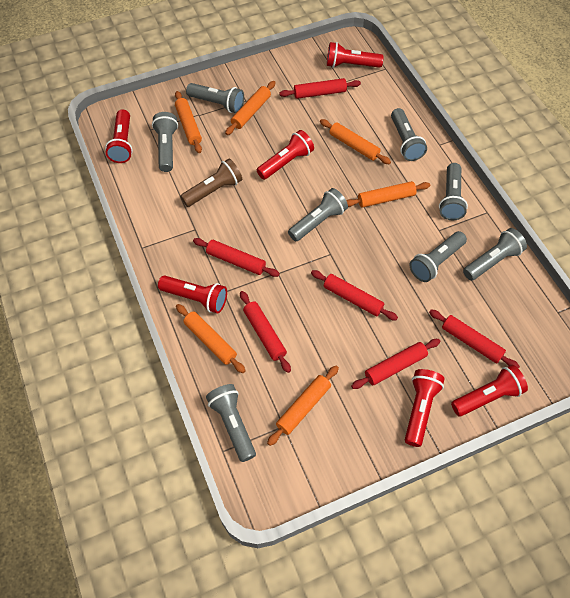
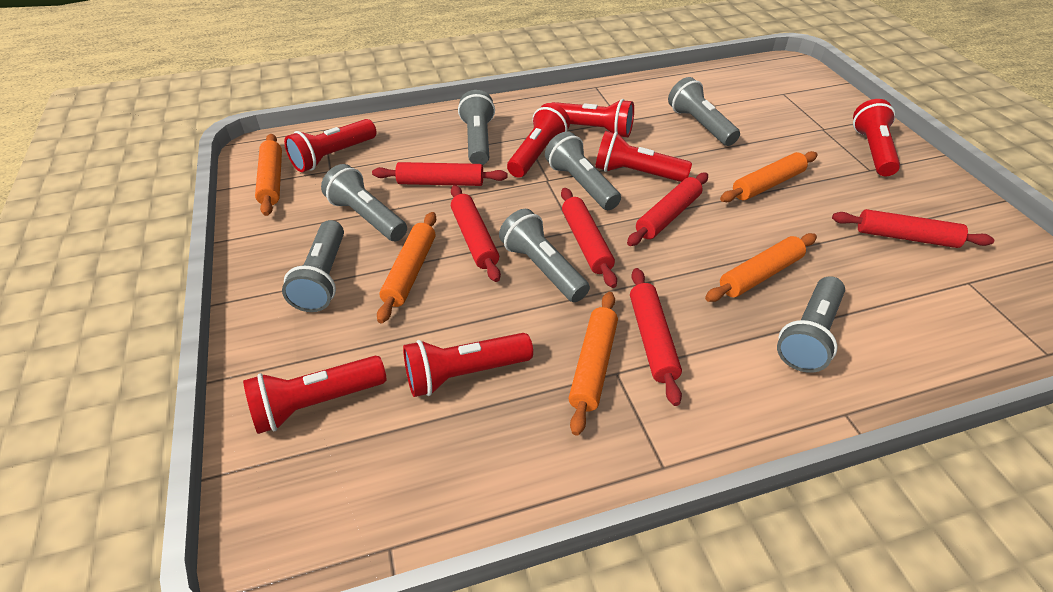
brown flashlight: [180,159,242,207] = 1 -> none = 0
grey flashlight: [152,112,178,172] [186,83,244,113] [206,384,256,462] [288,188,348,241] [391,108,427,161] [410,231,467,282] [439,163,468,220] [463,228,527,281] = 8 -> [282,220,344,312] [321,164,407,241] [458,90,495,165] [499,209,590,302] [545,131,621,210] [668,77,740,146] [777,276,845,373] = 7
orange rolling pin: [175,91,202,153] [176,304,246,373] [225,81,276,135] [267,365,339,446] [320,119,391,164] [346,181,430,208] = 6 -> [255,134,282,216] [377,212,436,323] [569,292,618,436] [705,233,817,302] [720,151,817,202] = 5
red flashlight: [105,109,133,163] [158,275,227,313] [257,130,314,180] [327,42,384,68] [405,369,445,447] [451,365,528,416] = 6 -> [243,356,387,434] [284,119,376,172] [403,333,533,397] [507,103,570,178] [552,99,634,137] [595,131,692,182] [853,99,900,176] = 7

